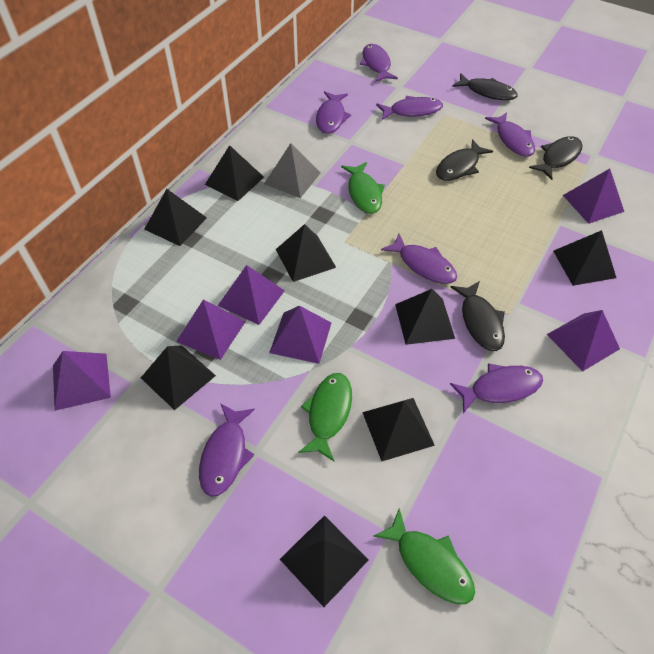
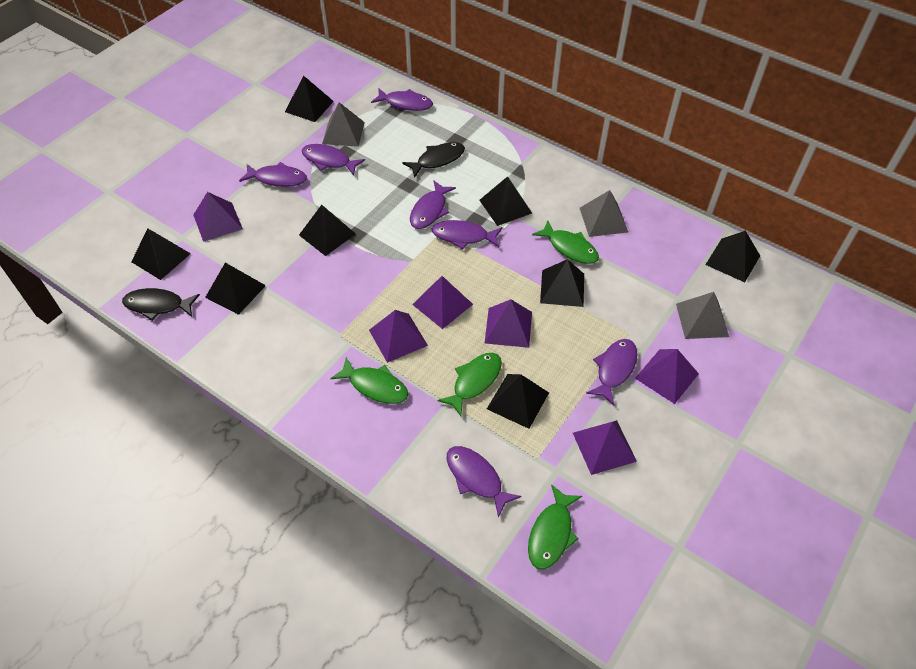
black fish: [436,139,493,181] [451,281,505,351] [452,73,518,100] [529,136,582,180] = 4 -> [122,288,200,321] [402,142,465,178] = 2
green fish: [298,373,352,461] [341,162,385,214] [373,508,475,604] = 3 -> [330,357,408,404] [437,353,502,416] [528,484,582,570] [532,221,599,264] = 4
grey pyramid: [264,143,321,198] = 1 -> [322,102,365,147] [580,190,628,237] [676,292,729,339] = 3

